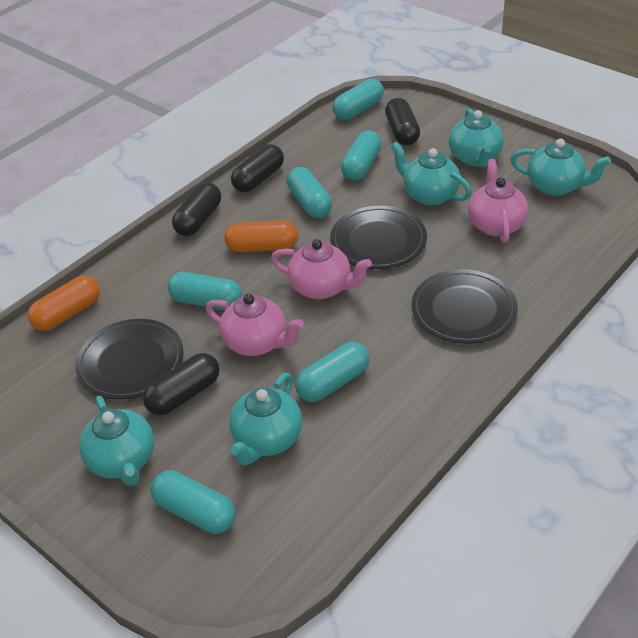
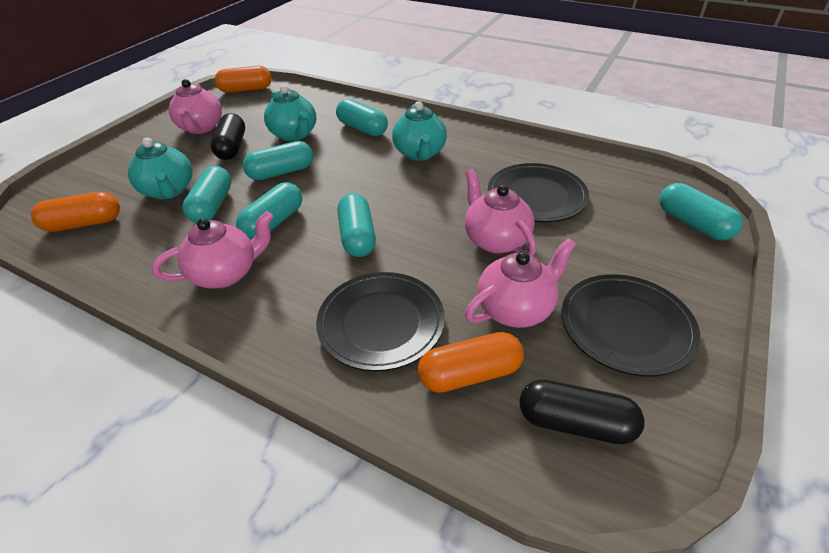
black capsule: [143,353,220,415] [172,182,221,236] [231,144,284,192] [385,98,420,145] = 4 -> [210,113,245,160] [520,379,645,444] = 2
orange capsule: [28,276,100,331] [224,220,298,252] = 2 -> [31,192,120,232] [215,66,272,93] [418,332,524,393] = 3
pink teapot: [206,294,304,356] [271,239,372,299] [468,159,528,243] = 3 -> [152,211,273,288] [169,79,222,134] [465,169,537,256] [465,238,576,328] = 4
turquoise teapot: [79,396,154,486] [229,373,302,465] [391,142,472,206] [449,108,504,167] [510,139,611,196] = 5 -> [128,138,193,199] [264,85,316,141] [392,101,447,161] = 3

